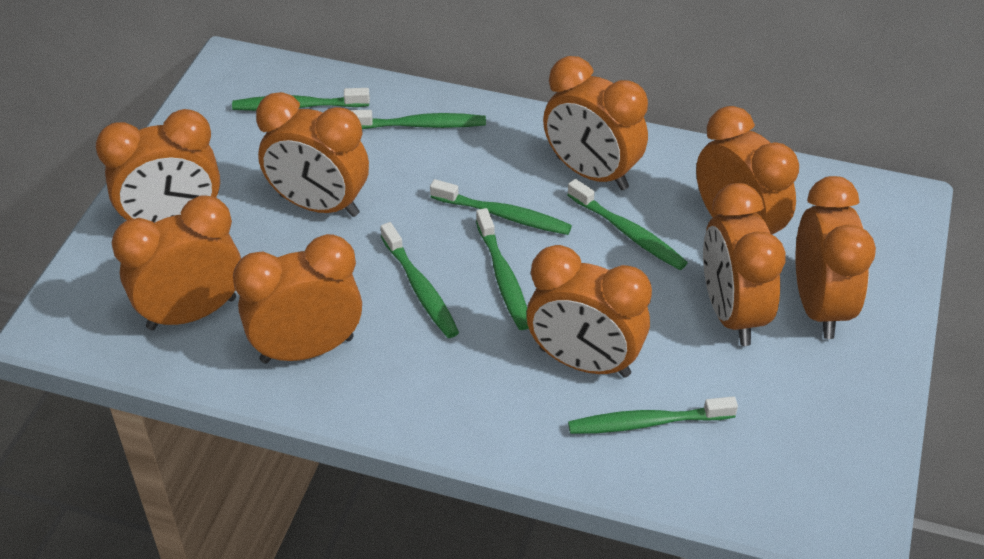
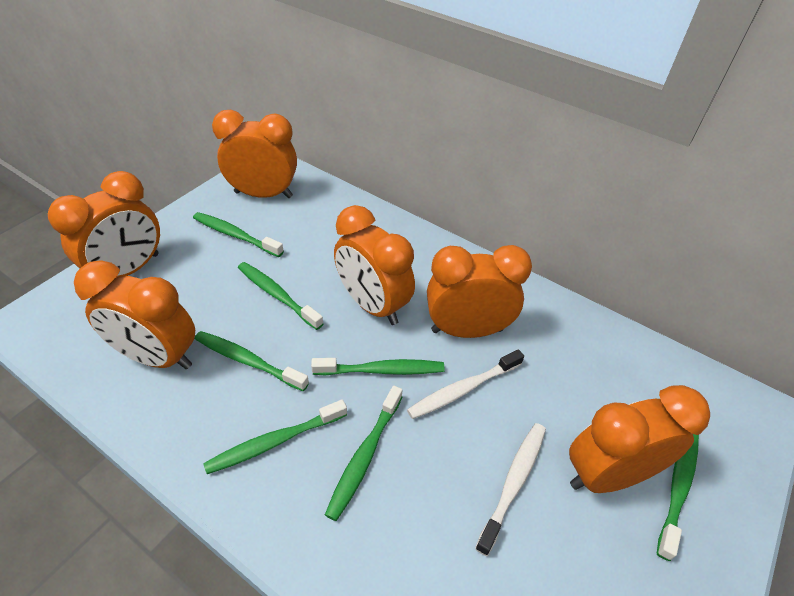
orange clock: [96,109,220,223] [112,195,241,330] [233,234,362,363] [256,92,369,217] [527,245,652,378] [543,56,648,190] [696,106,799,235] [703,183,786,346] [796,176,876,339] = 9 -> [48,171,160,277] [74,260,195,369] [212,110,297,198] [334,205,415,325] [427,245,532,338] [569,385,710,493] = 6
white toothbrush: none = 0 -> [407,349,524,419] [475,423,546,556] = 2

